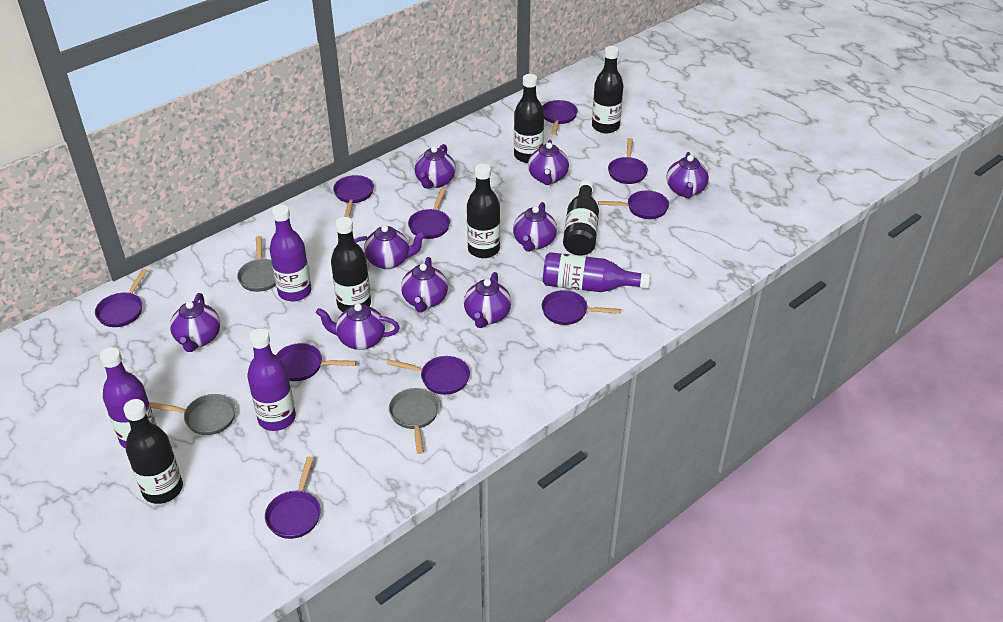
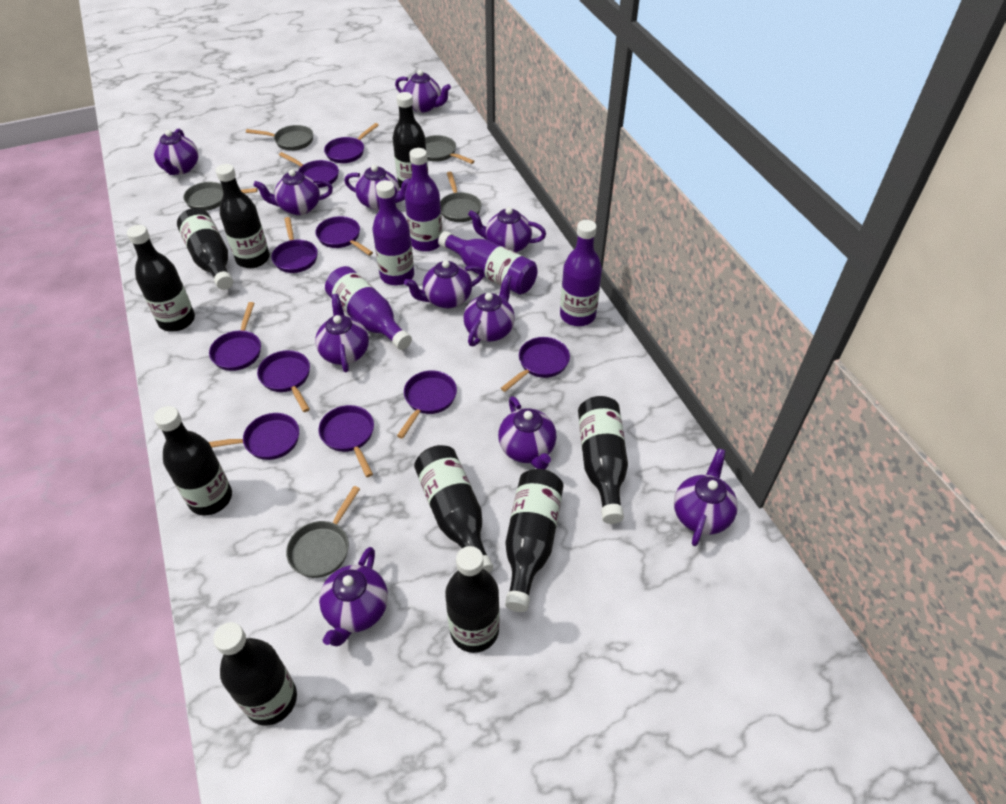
black bottle: [123,399,183,504] [331,217,371,312] [467,164,500,258] [514,74,544,163] [563,180,599,256] [592,46,624,133] = 6 -> [127,225,195,332] [154,406,232,516] [177,208,233,290] [213,622,297,726] [215,164,270,268] [392,92,428,188] [414,445,493,573] [445,546,500,653] [505,469,564,612] [578,396,628,524] = 10
grey pan: [149,394,236,435] [237,236,276,292] [389,388,439,454] = 3 -> [183,182,257,211] [246,125,313,151] [286,486,360,578] [425,135,475,164] [440,172,482,222] = 5
purple bottle: [100,347,156,449] [247,329,296,431] [269,205,312,301] [543,252,650,292] = 4 -> [325,266,412,350] [372,180,414,286] [404,148,443,252] [438,231,538,295] [560,220,602,326] = 5
purple teapot: [170,293,220,352] [316,304,400,350] [354,225,426,269] [401,257,448,312] [415,144,456,189] [464,272,511,328] [513,202,557,252] [528,140,569,185] [666,152,709,198] = 9 -> [154,129,199,175] [253,169,333,215] [315,294,369,373] [319,547,388,646] [345,165,411,210] [395,70,451,112] [404,260,484,308] [463,275,515,346] [468,207,546,253] [498,396,557,470] [674,448,738,546] = 11

